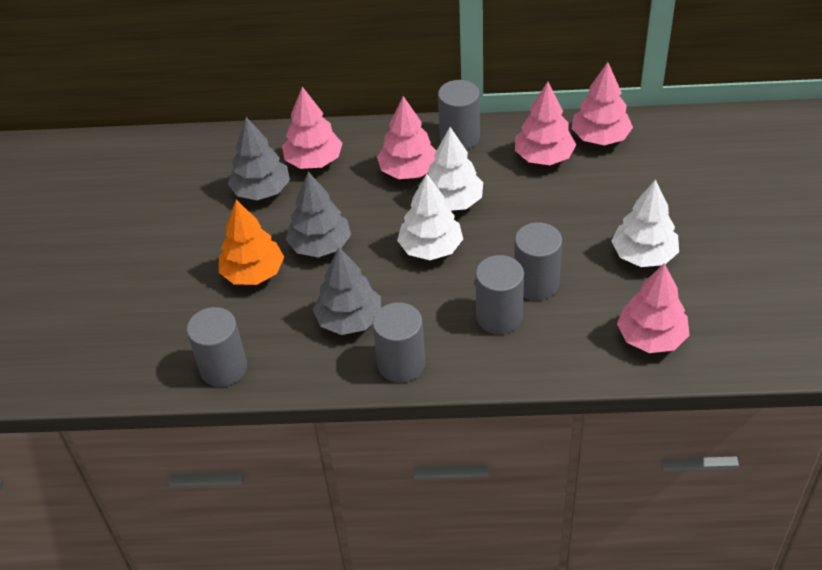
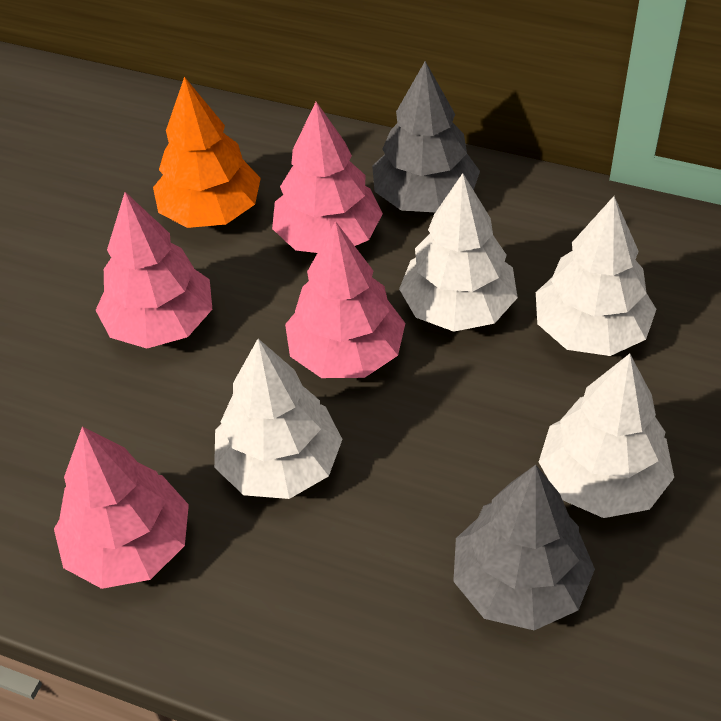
grey cylinder: [187,307,247,387] [372,302,425,383] [438,80,480,150] [475,255,524,334] [514,222,562,300] = 5 -> none = 0
grey tree: [228,117,290,200] [286,172,351,258] [313,247,381,335] = 3 -> [372,61,480,212] [453,465,595,630] = 2
pink tree: [282,87,342,169] [377,96,437,179] [515,82,576,165] [571,62,633,145] [617,263,690,353] = 5 -> [54,427,189,589] [95,192,212,349] [272,102,383,253] [285,221,405,378] = 4
white tree: [397,174,463,260] [428,127,483,211] [611,179,679,267] = 3 -> [214,339,342,499] [399,173,518,332] [536,196,657,356] [539,354,674,518] = 4

